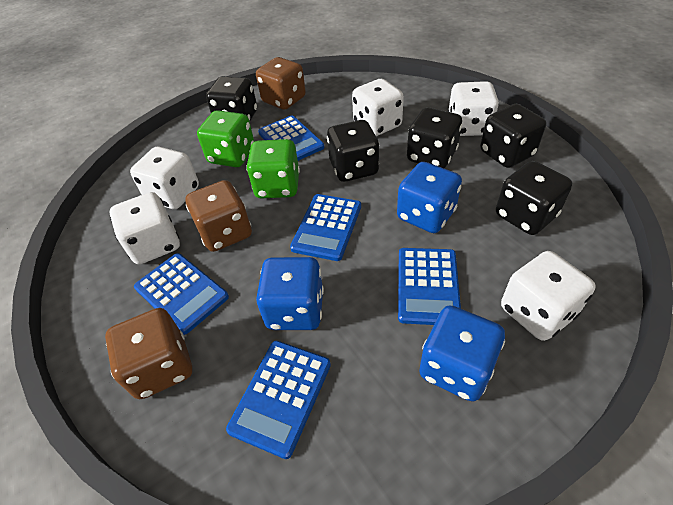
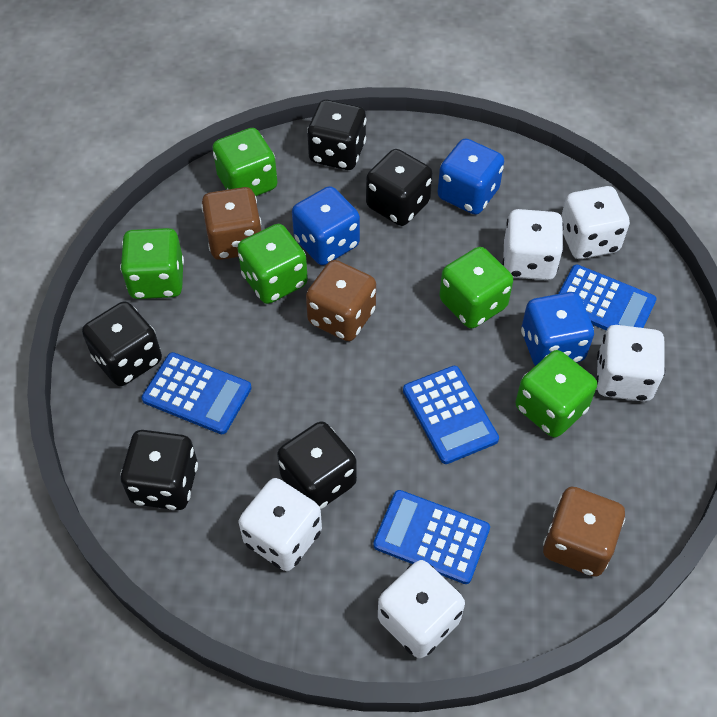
blue calculator: [134,253,229,335] [226,341,331,459] [258,115,324,161] [290,194,361,261] [398,248,461,325] = 5 -> [142,352,252,434] [373,490,490,584] [403,366,499,464] [558,264,656,331] = 4
green dice: [197,110,255,167] [246,139,300,199] = 2 -> [120,228,184,299] [212,128,277,196] [237,224,308,304] [439,247,513,329] [515,350,597,438] = 5

